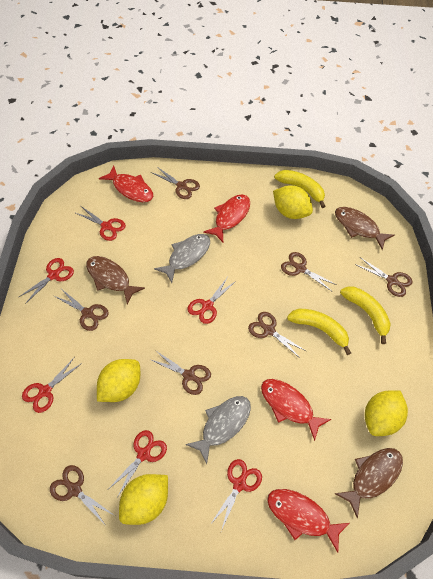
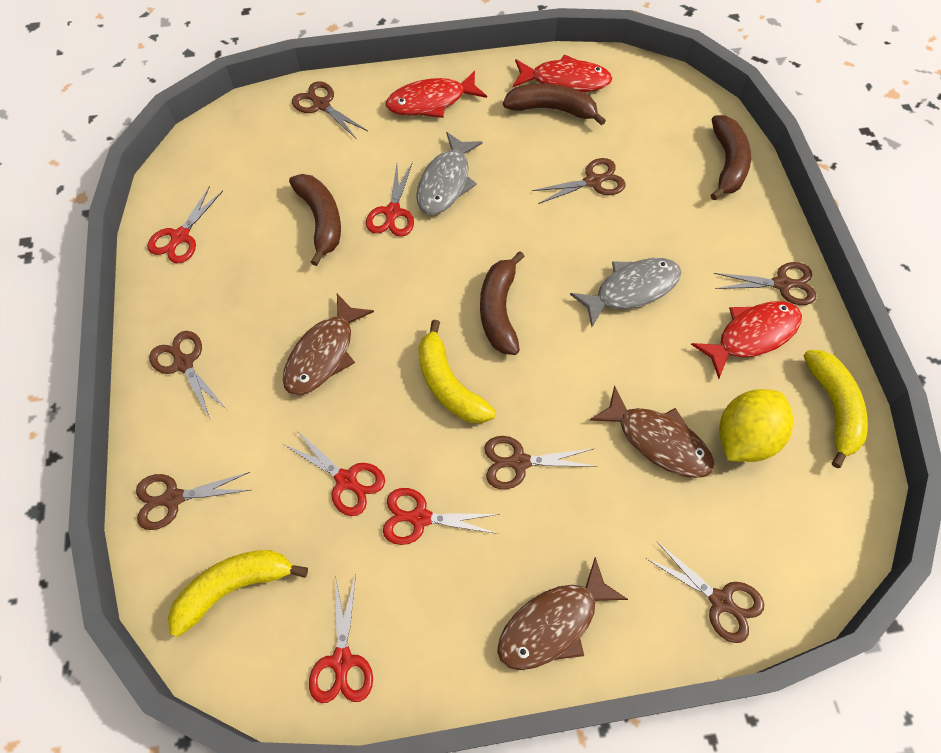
brown banana: none = 0 -> [289,174,341,266] [480,251,525,355] [503,84,606,126] [711,115,751,200] = 4
red fish: [99,165,153,202] [203,195,250,242] [261,379,331,441] [267,489,349,553] = 4 -> [386,70,487,118] [513,54,613,92] [691,301,802,379] = 3
red scissors: [19,258,74,304] [22,358,82,413] [74,206,126,241] [109,430,167,496] [188,277,236,324] [210,459,262,531] = 6 -> [147,186,223,263] [283,430,385,516] [309,574,373,703] [366,162,414,237] [383,488,500,545] = 5
yellow lemon: [97,359,140,402] [119,474,168,525] [273,185,313,219] [365,390,408,436] = 4 -> [719,389,794,462] = 1

